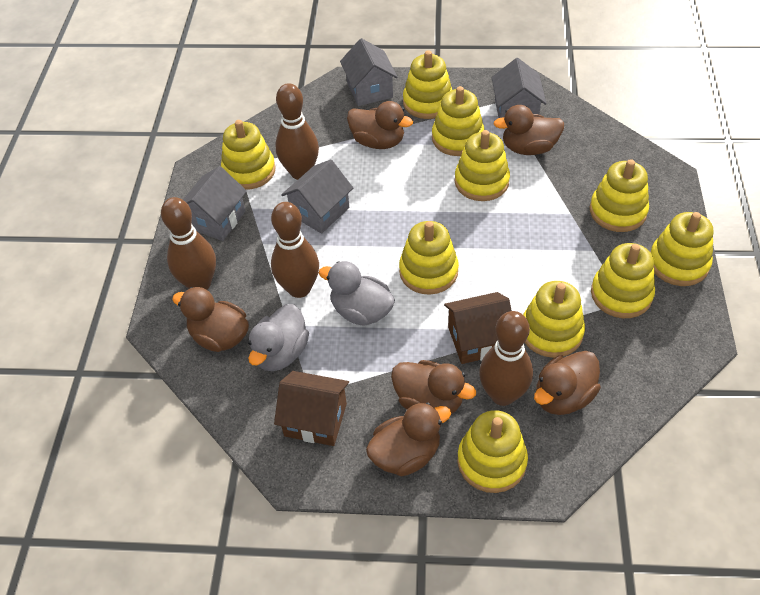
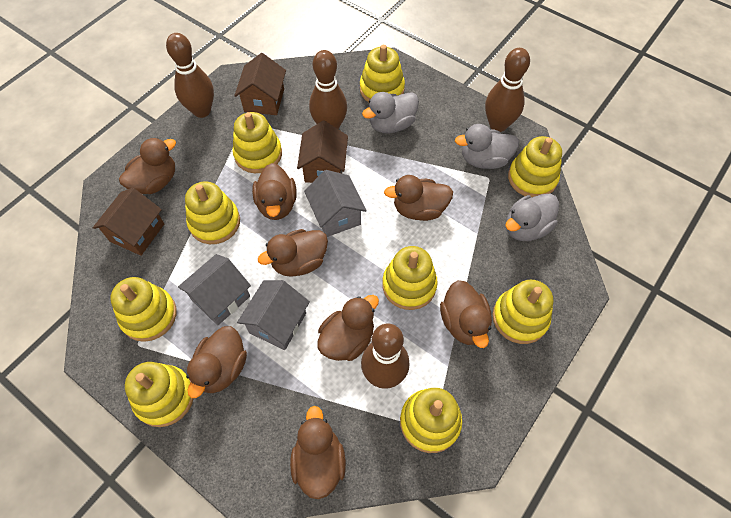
brown duck: [172,287,249,352] [347,101,413,149] [366,403,451,476] [391,360,476,414] [494,105,564,155] [534,351,601,415] = 6 -> [119,137,176,194] [186,326,247,398] [252,163,296,220] [258,229,328,277] [290,406,346,499] [317,295,379,361] [384,175,453,221] [440,280,492,348] = 8
brown house: [274,371,349,446] [444,292,512,364] = 2 -> [93,188,164,256] [234,53,286,115] [297,121,348,183] = 3
grey duck: [248,304,309,371] [319,261,395,326] = 2 -> [362,92,419,133] [455,124,519,169] [505,194,559,241] = 3
grey house: [183,166,247,241] [281,159,353,234] [340,38,398,106] [491,58,547,118] = 4 -> [178,254,251,325] [237,280,310,350] [304,170,367,237] = 3
yellow stacking toy: [221,120,276,190] [399,221,459,295] [403,50,452,119] [432,86,485,156] [455,130,510,201] [458,410,528,493] [523,281,585,358] [590,159,649,232] [591,243,655,318] [650,212,714,286] = 10 -> [110,277,177,342] [125,362,194,427] [185,181,240,244] [232,112,282,173] [360,45,405,102] [382,246,438,310] [400,388,462,453] [493,279,553,344] [508,136,562,197] = 9

